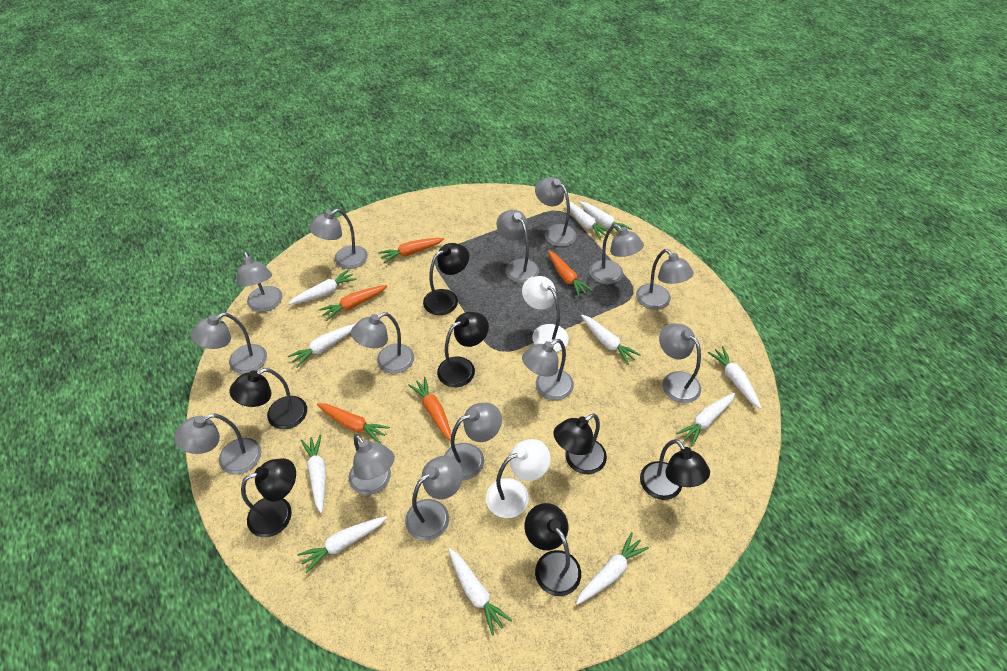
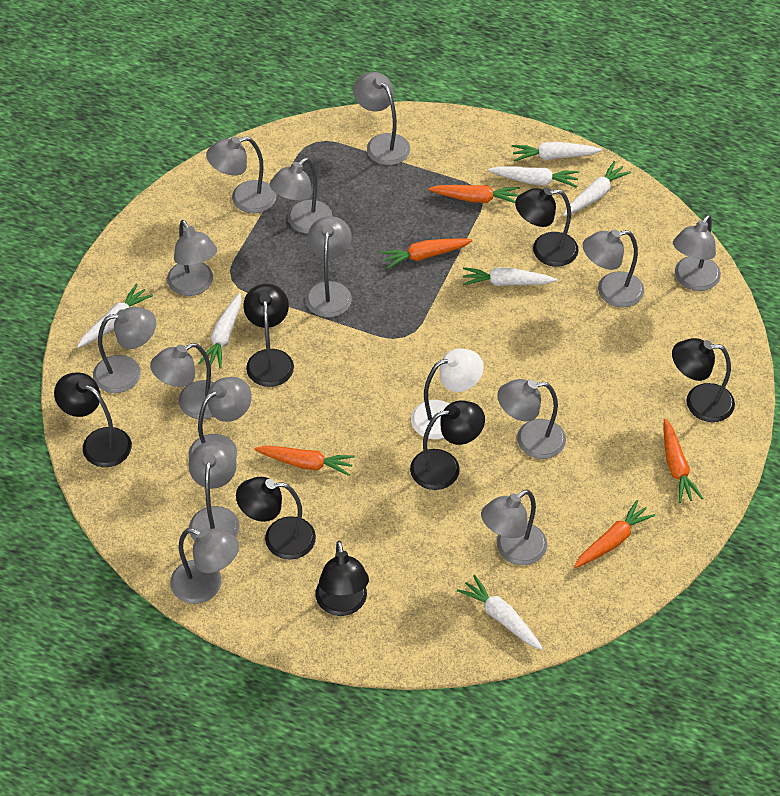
white carrot: [288,269,357,305] [288,324,355,368] [297,516,387,573] [301,435,326,513] [448,548,512,636] [565,200,612,240] [576,532,649,605] [579,201,632,233] [581,315,641,365] [676,393,735,447] [708,346,761,409] = 11 -> [77,284,153,348] [199,293,241,369] [457,575,543,650] [463,267,557,286] [488,166,579,188] [512,142,602,162] [563,161,631,216] = 7
white lamp: [486,439,550,518] [522,276,569,352] = 2 -> [411,348,484,439] = 1

